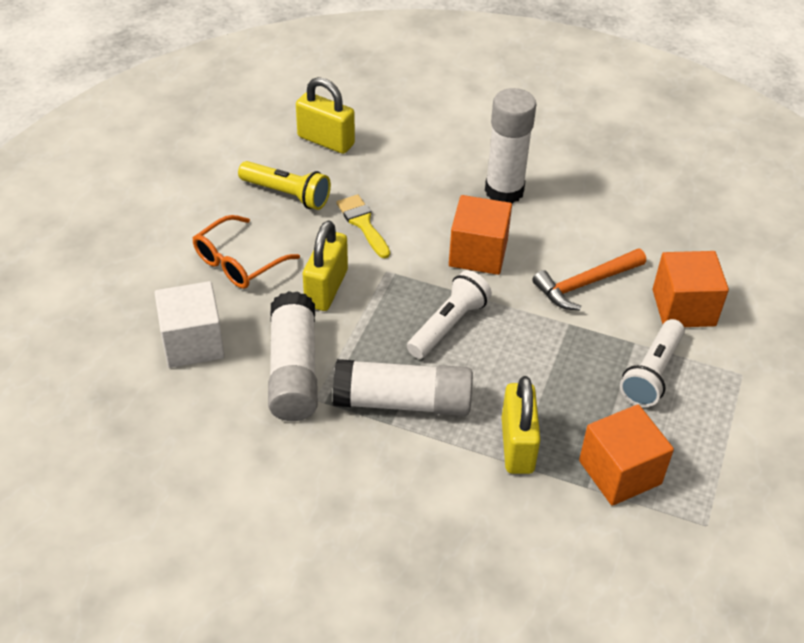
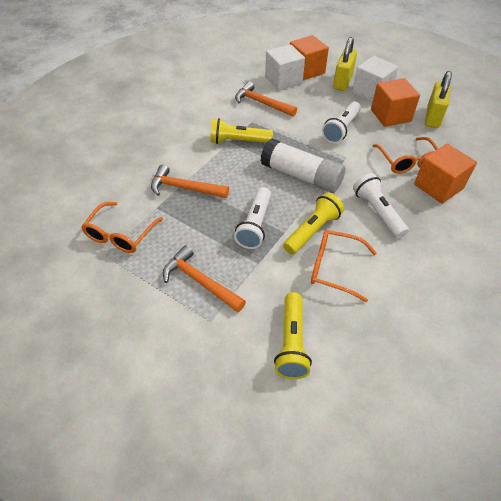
orange glasses: [193,215,300,289] = 1 -> [81,202,163,253] [311,230,377,302] [373,137,438,174] = 3
orange hammer: [532,249,646,310] = 1 -> [151,165,229,198] [163,245,246,312] [235,81,297,117] = 3
white cube: [155,281,225,368] = 1 -> [265,44,305,90] [352,56,399,103] = 2
white flashlight: [407,270,492,359] [620,319,685,407] = 2 -> [234,187,271,249] [322,102,361,143] [353,173,409,238] = 3
white glue stick: [268,291,318,421] [333,359,473,416] [485,88,537,204] = 3 -> [261,138,345,193] = 1
yellow brush: [336,195,390,258] = 1 -> none = 0
yellow flashlight: [238,161,331,210] = 1 -> [210,118,273,144] [274,292,312,379] [283,193,344,254] = 3
yellow padlock: [296,77,355,154] [303,220,348,311] [502,376,540,474] = 3 -> [333,37,357,91] [425,71,452,128] = 2

